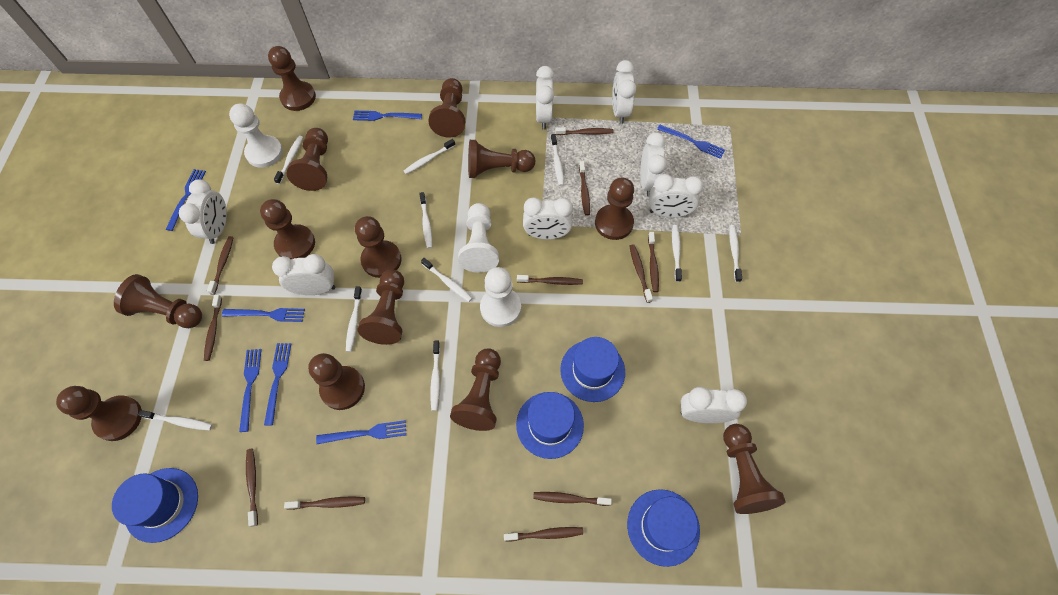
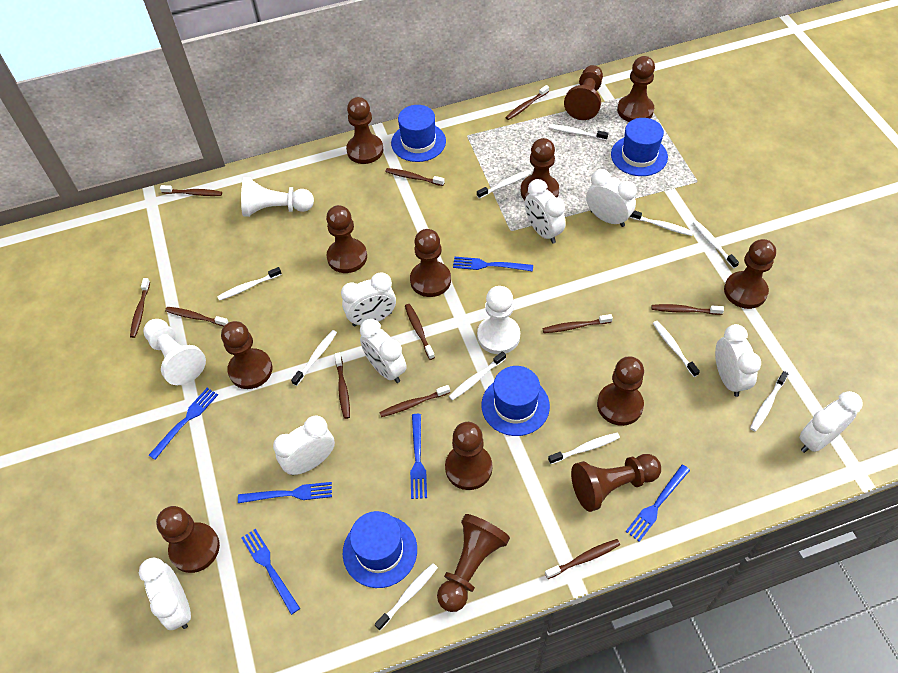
blue fork: [165,169,206,231] [222,308,305,322] [239,349,262,432] [264,343,291,426] [316,420,406,444] [353,111,422,121] [657,125,725,159] = 7 -> [149,388,218,460] [238,482,332,503] [241,529,300,615] [410,414,427,499] [453,257,533,272] [626,465,690,542] = 6
white toothbrush: [138,410,212,430] [274,136,303,184] [346,287,362,352] [404,139,455,174] [419,192,432,249] [421,258,472,302] [430,341,440,411] [551,134,564,186] [672,225,682,282] [729,225,742,282] = 10 -> [217,267,282,301] [291,330,337,386] [375,563,438,630] [449,351,506,400] [477,170,531,199] [548,124,608,140] [548,433,620,464] [629,210,693,236] [653,321,700,377] [693,221,739,269] [750,371,789,432] = 11

